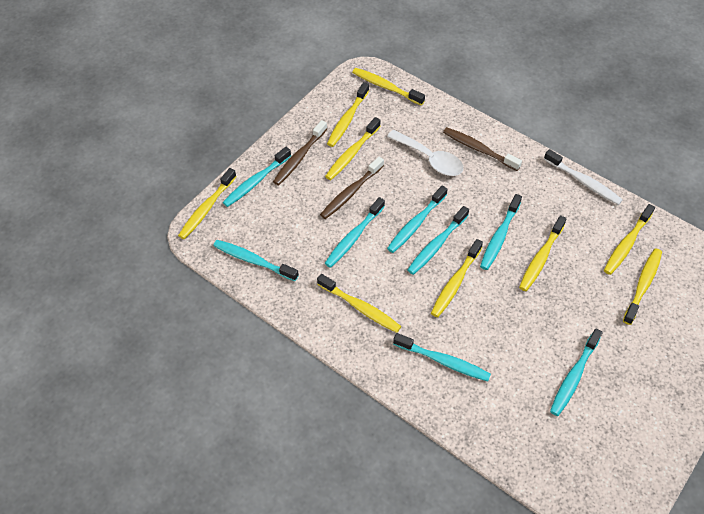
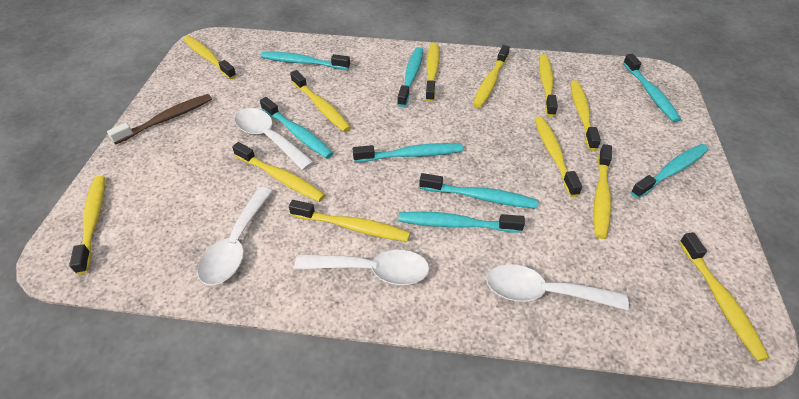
brown toothbrush: [273,120,327,185] [320,157,384,219] [443,127,522,171] = 3 -> [107,94,212,145] = 1
white spoon: [387,130,463,176] = 1 -> [197,187,273,285] [234,108,314,170] [294,250,430,285] [486,264,629,311] = 4
white toothbrush: [544,149,623,205] = 1 -> none = 0
yellow toothbrush: [178,168,237,239] [317,274,401,333] [325,117,380,180] [327,82,369,147] [352,68,425,105] [431,239,483,317] [519,216,567,291] [604,204,655,275] [623,248,662,325] = 9 -> [69,176,105,274] [183,36,237,79] [232,142,325,202] [289,200,410,242] [290,70,351,132] [425,42,440,102] [473,45,510,108] [535,117,582,197] [539,54,558,117] [570,80,601,151] [594,144,612,239] [679,232,770,361] = 12

